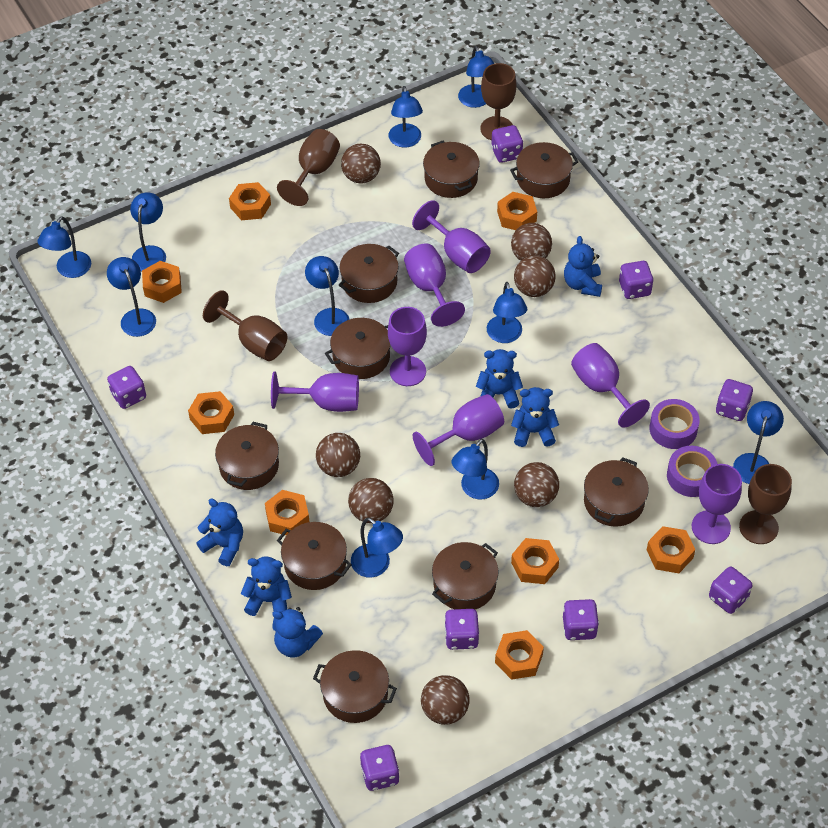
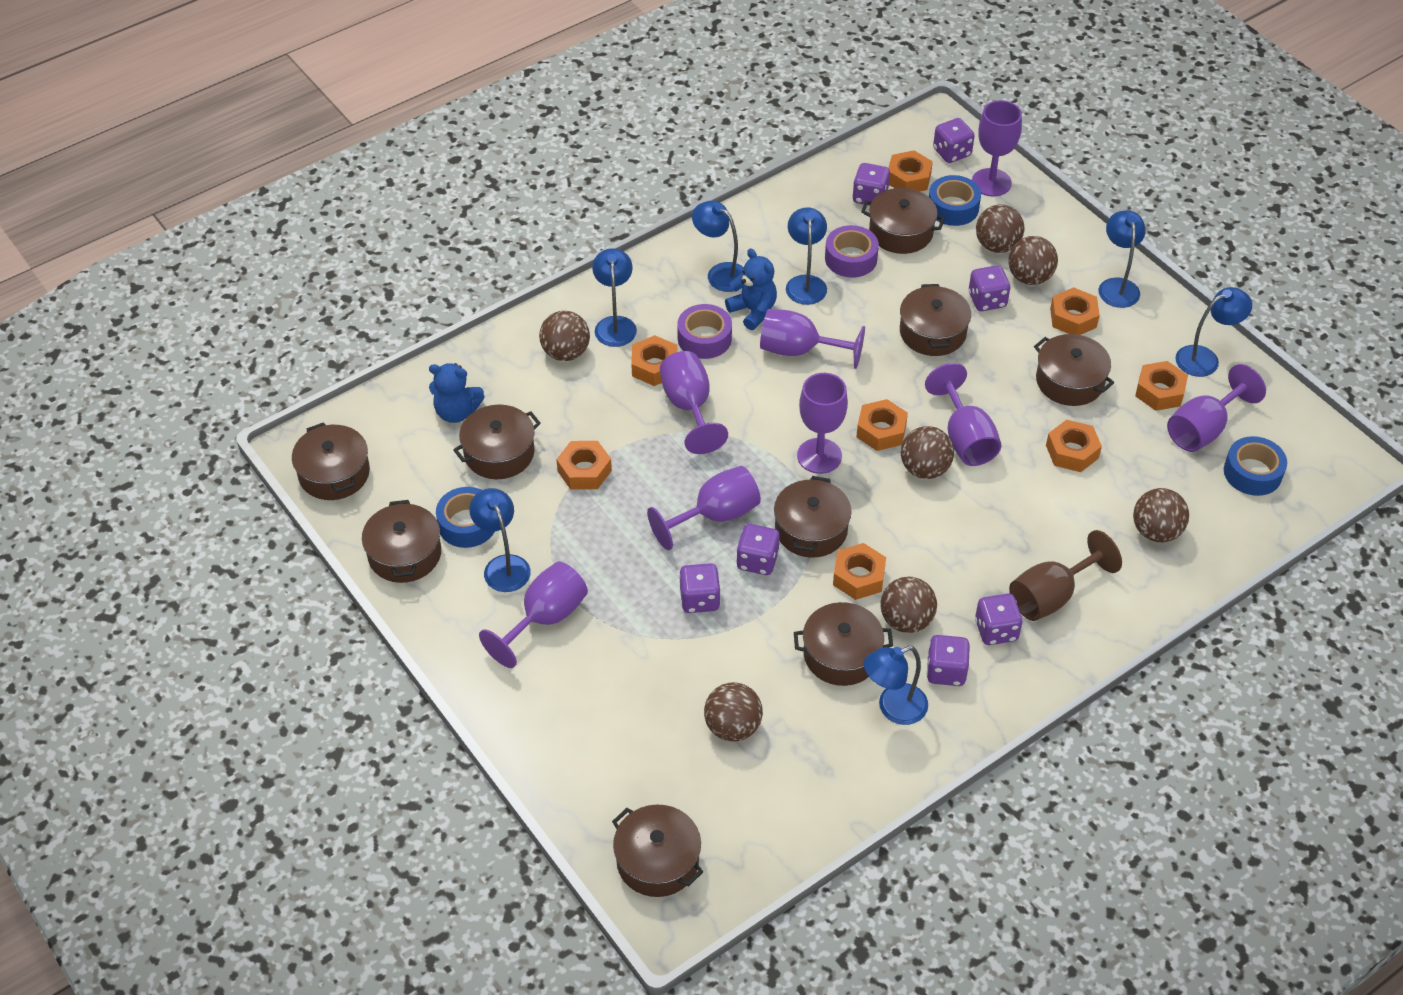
blue lamp: [38,216,91,278] [107,257,156,337] [130,192,166,271] [305,256,350,336] [351,517,403,578] [389,86,423,148] [452,439,499,499] [458,46,494,108] [487,282,527,343] [733,401,784,484] = 10 -> [469,488,531,592] [592,248,637,347] [692,201,744,292] [786,207,827,305] [864,646,928,725] [1098,210,1146,308] [1175,287,1252,377] = 7
blue tape: none = 0 -> [436,487,495,548] [929,175,981,226] [1224,436,1287,496] = 3
blue teddy bear: [197,499,243,566] [241,556,292,616] [272,607,323,658] [476,349,523,409] [511,387,559,447] [564,236,602,297] = 6 -> [429,363,485,423] [725,248,777,330] = 2
brown goblet: [203,290,288,361] [277,129,340,206] [480,63,517,140] [739,464,792,544] = 4 -> [1009,530,1122,621] = 1
purple dice: [107,366,146,409] [360,745,400,791] [444,609,479,650] [491,125,523,163] [563,599,599,640] [619,261,654,299] [709,567,752,614] [716,379,753,421] = 8 -> [679,563,721,613] [736,524,780,575] [852,163,890,206] [926,635,970,686] [933,118,975,163] [968,265,1011,311] [975,594,1023,645] = 7
purple goblet: [271,371,359,412] [388,307,427,386] [404,244,465,327] [412,200,491,273] [413,394,504,466] [571,343,650,428] [692,464,742,544] = 7 -> [479,562,588,668] [647,466,761,550] [660,351,728,454] [760,309,865,369] [797,373,848,474] [925,363,1002,466] [972,100,1022,197] [1167,364,1266,452] = 8

